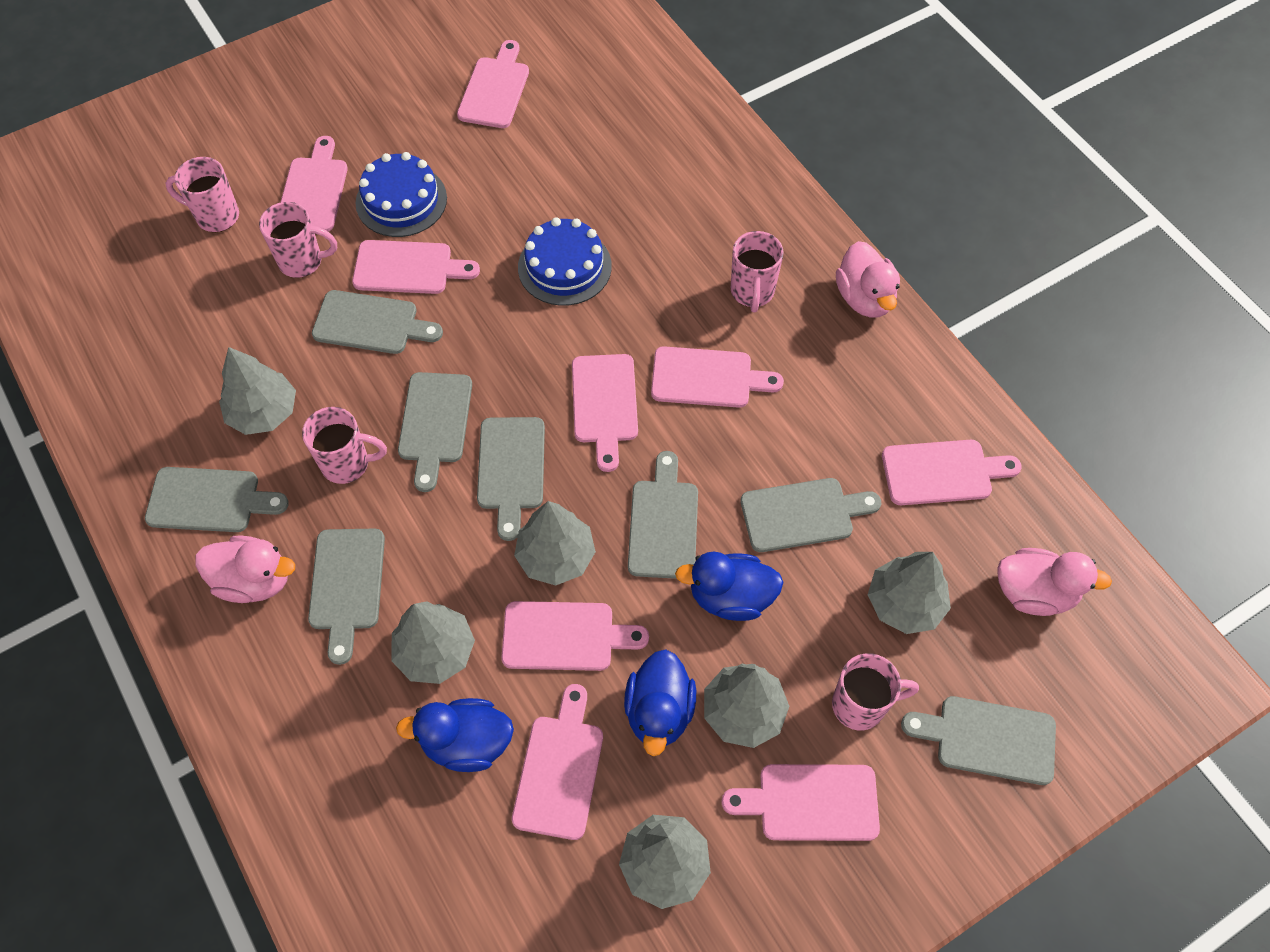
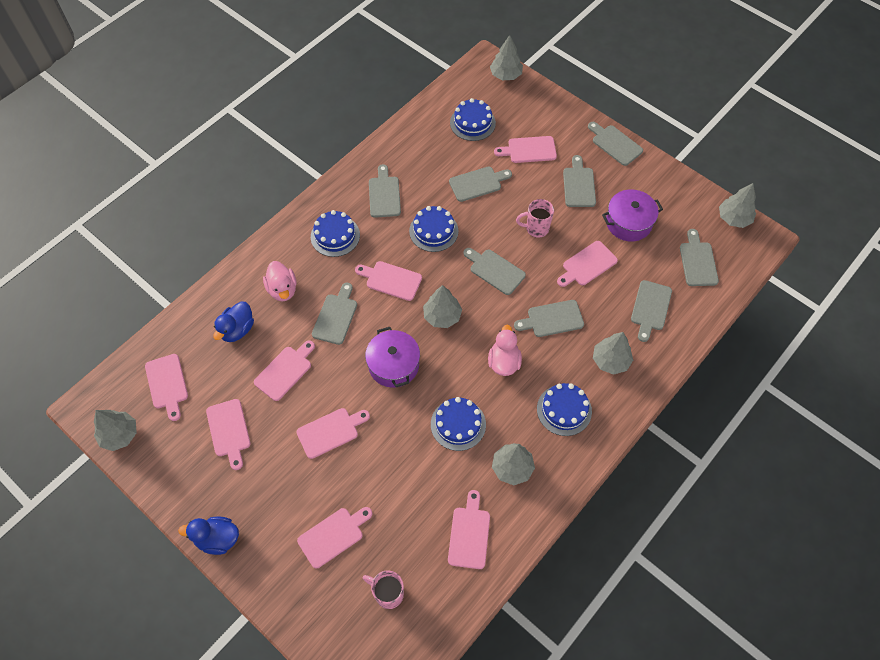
blue cake: [356,152,447,237] [518,217,612,306] = 2 -> [311,210,360,257] [409,206,458,252] [431,397,486,451] [450,98,496,141] [537,383,592,436] = 5
blue duck: [396,698,514,772] [624,649,696,756] [675,552,783,621] = 3 -> [178,517,239,555] [213,301,254,342] = 2
grey cutting board: [145,467,289,532] [308,529,385,665] [312,290,443,354] [398,372,472,492] [477,417,545,541] [628,451,698,579] [741,478,881,552] [901,696,1056,785] = 8 -> [312,283,357,345] [369,164,401,218] [449,167,512,202] [463,248,526,295] [514,300,584,337] [563,155,596,207] [588,122,643,166] [631,280,672,342] [680,229,719,286] = 9
pink duck: [195,535,295,603] [836,241,900,318] [997,548,1112,616] = 3 -> [263,261,296,301] [488,325,522,376] = 2
pink mug: [165,157,239,232] [259,202,337,278] [302,407,387,484] [731,231,784,312] [832,653,919,730] = 5 -> [363,570,404,609] [516,199,554,238] = 2
purple pot: none = 0 -> [365,327,420,388] [602,190,663,241] = 2

